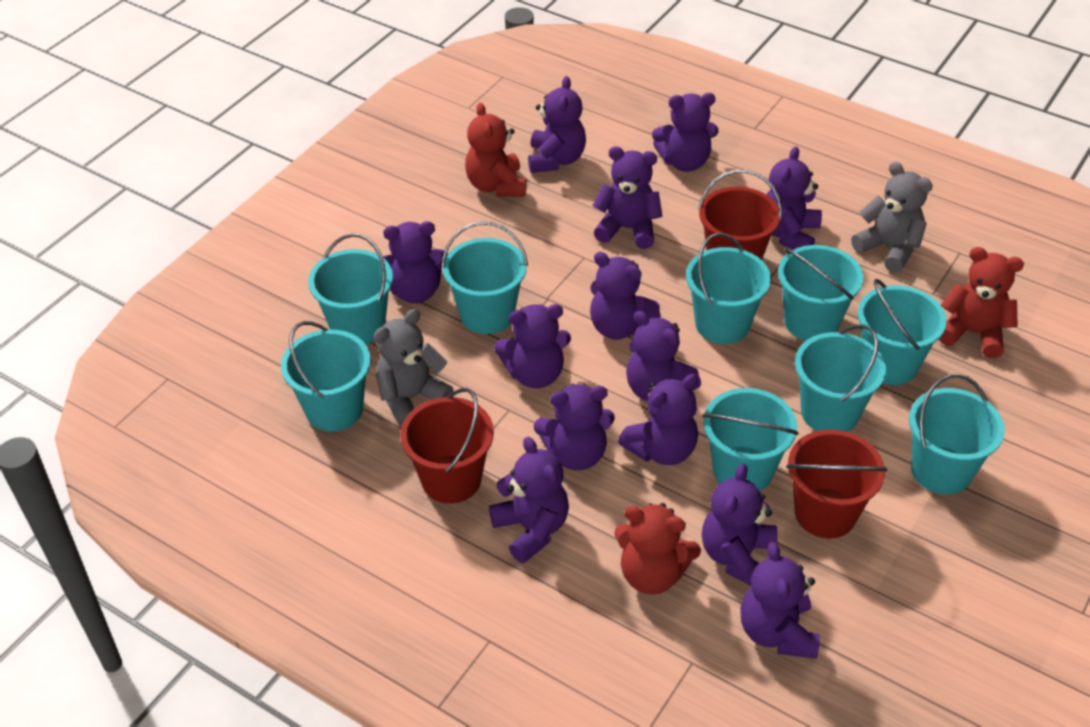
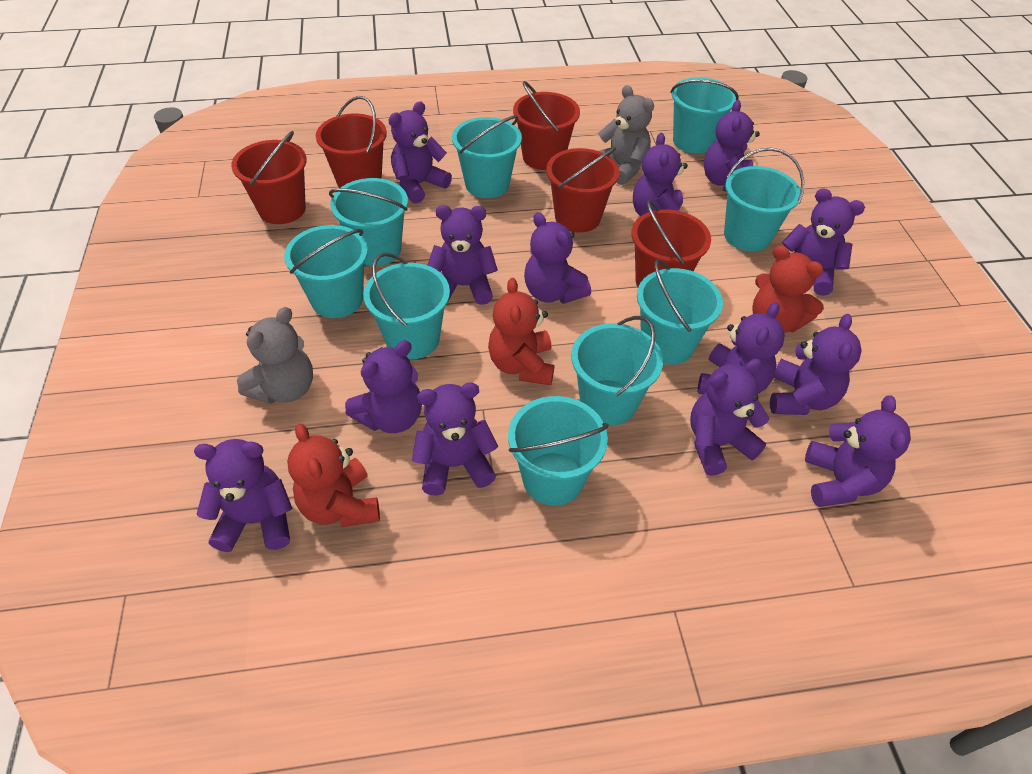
red bucket: [400,388,494,504] [698,170,782,260] [786,429,887,539] = 3 -> [231,131,307,224] [316,96,387,188] [513,81,580,170] [546,147,619,233] [631,200,711,287] = 5

